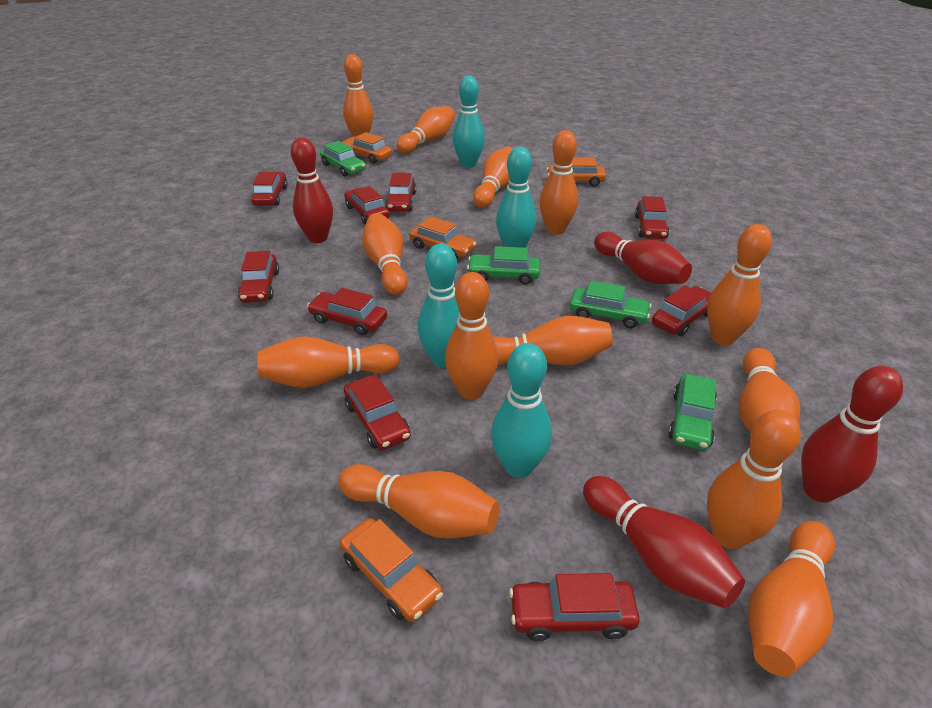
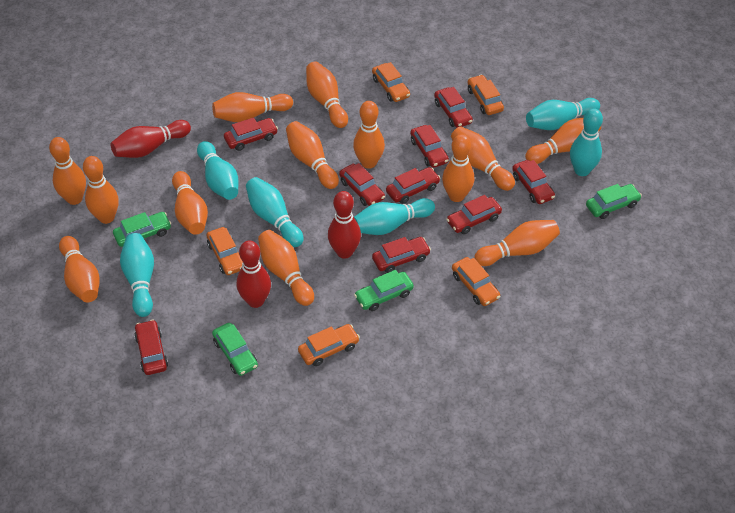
orange car: [340,518,443,622] [342,132,392,164] [409,216,476,258] [547,157,606,187] = 4 -> [206,227,243,275] [298,324,360,366] [372,62,410,102] [452,257,500,306] [467,75,504,115] = 5
red bowling pin: [291,138,333,243] [583,476,745,608] [594,232,692,284] [801,366,903,503] = 4 -> [111,120,191,158] [237,241,271,308] [328,191,361,259] = 3
turquoise bowling pin: [418,244,459,368] [453,76,485,168] [491,343,552,478] [496,147,536,248] = 4 -> [120,233,154,317] [197,141,239,200] [246,177,304,247] [354,198,435,235] [526,98,600,130] [570,108,603,176] = 6

